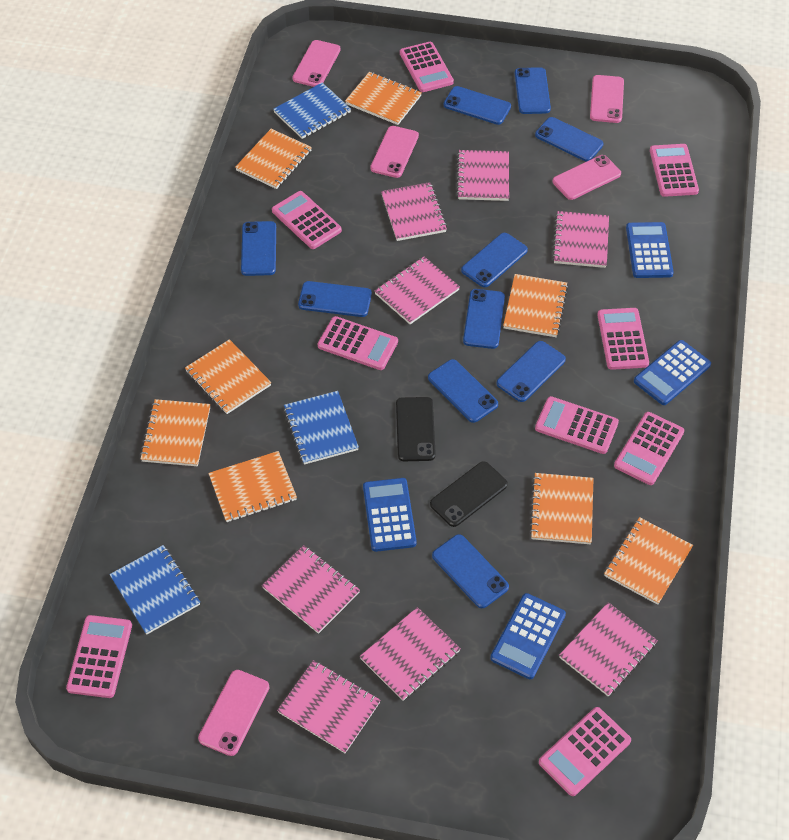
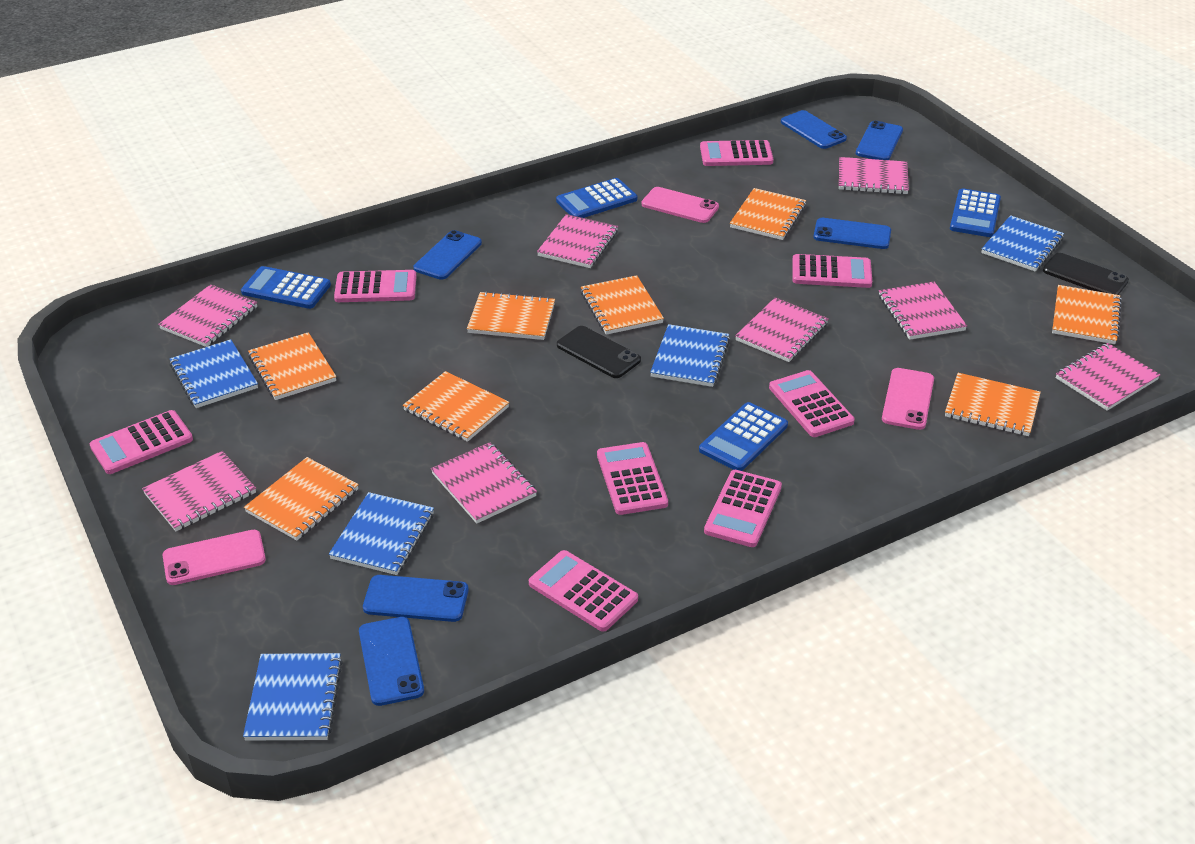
blue notebook: [109,545,200,635] [273,83,351,139] [283,391,359,465] = 3 -> [170,339,258,408] [243,653,343,741] [329,492,434,575] [650,324,730,387] [981,215,1064,271] = 5
blue phone: [241,221,276,276] [298,281,372,317] [428,359,498,423] [432,534,509,608] [444,86,511,125] [461,233,528,287] [463,289,505,349] [497,341,566,402] [515,67,551,114] [535,117,603,162] = 10 -> [359,617,424,706] [363,575,469,622] [414,230,482,280] [781,110,847,149] [813,218,891,249] [856,121,903,160] = 6
pink calculator: [66,615,132,698] [272,191,342,249] [318,316,398,370] [400,42,454,92] [535,396,619,454] [539,707,631,796] [597,308,649,370] [614,412,684,485] [650,144,699,197] = 9 -> [90,410,193,474] [334,270,417,302] [529,550,638,632] [597,442,668,515] [700,140,773,166] [704,470,782,547] [769,370,855,437] [792,254,872,288] = 8
pink phone: [198,670,270,756] [293,40,341,87] [370,126,419,178] [553,155,621,200] [590,75,624,123] = 5 -> [163,530,266,585] [642,187,719,223] [882,368,934,430] = 3

